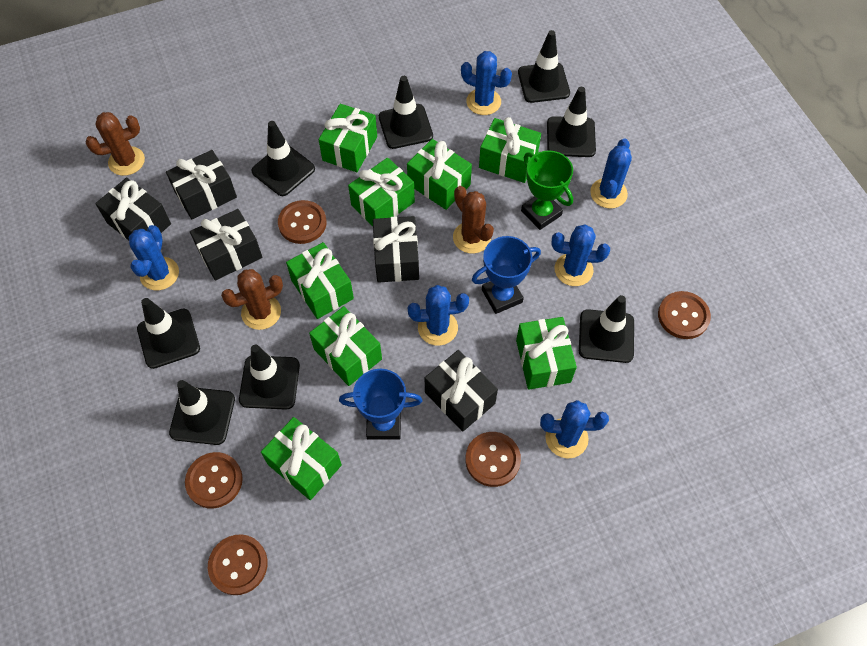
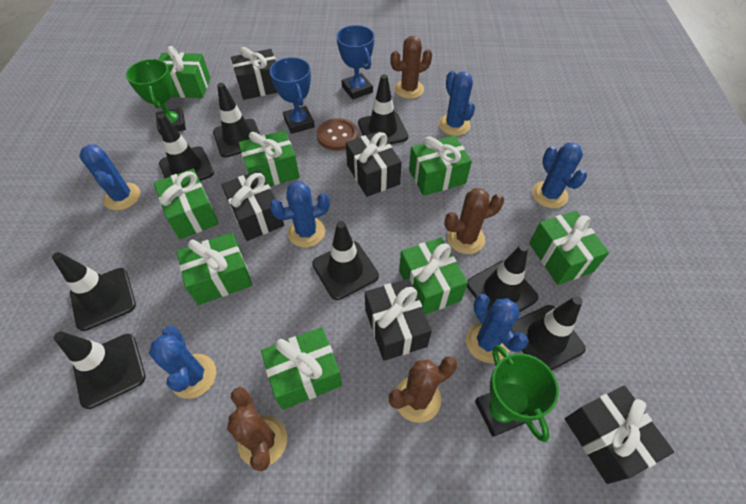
brown button: [185,452,243,508] [208,534,268,595] [278,200,327,244] [465,432,521,487] [658,291,711,339] = 5 -> [317,118,358,151] = 1
brown cactus: [86,112,145,176] [221,269,283,330] [453,186,494,254] = 3 -> [227,387,287,471] [389,356,457,423] [390,36,432,99] [444,188,504,254] = 4
green trophy: [521,151,573,230] = 1 -> [126,59,186,135] [475,345,559,442] = 2

